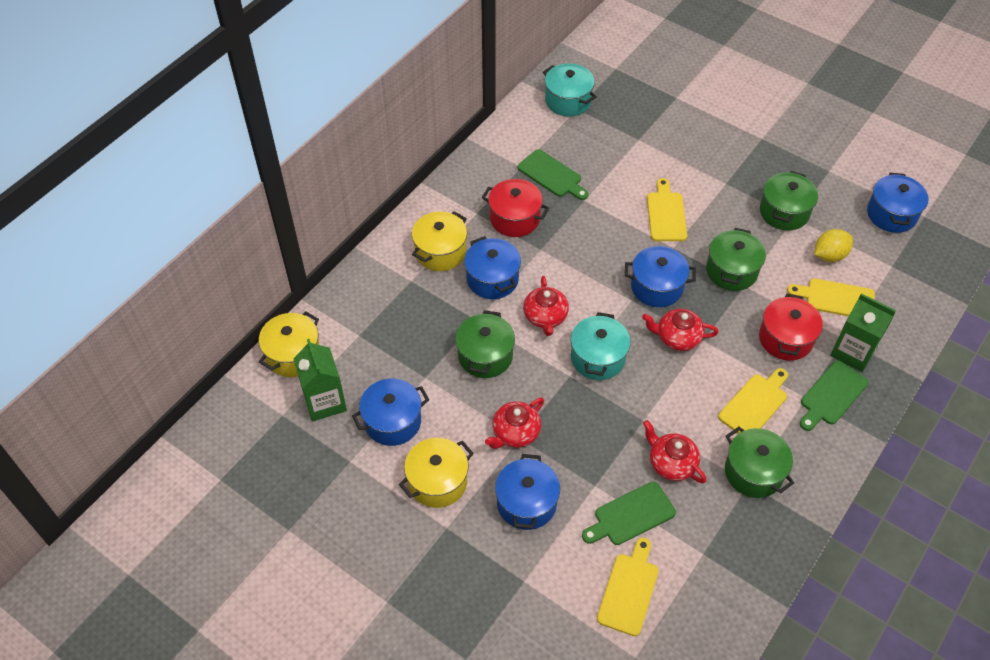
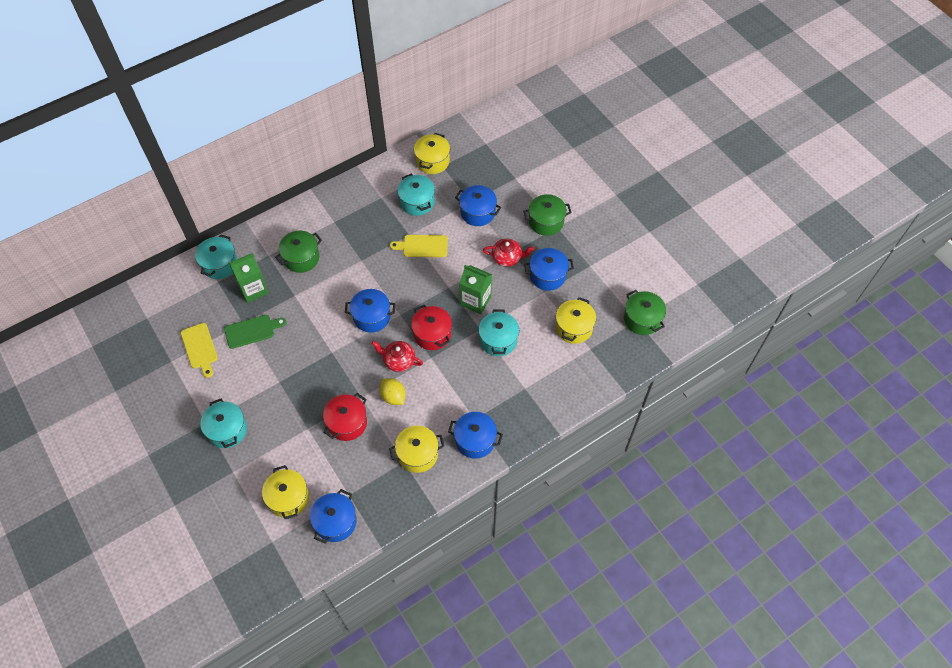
green cutting board: [518,149,589,200] [582,482,676,545] [800,361,869,431] = 3 -> [224,315,286,349] = 1
green pot: [455,310,515,378] [706,228,766,291] [725,427,794,498] [760,171,818,231] = 4 -> [275,231,322,273] [523,194,572,236] [624,290,666,335] = 3
red teapot: [485,397,544,449] [523,276,569,336] [642,309,719,351] [643,420,706,483] = 4 -> [372,341,423,372] [483,239,534,267] = 2
turquoise pot: [543,63,597,117] [571,312,630,380] = 2 -> [195,235,237,279] [200,399,247,448] [397,173,435,216] [479,309,519,356] = 4
yellow cutting board: [597,538,659,636] [647,178,687,241] [718,368,788,434] [787,278,875,316] = 4 -> [181,323,218,378] [390,235,448,257] = 2
yellow pot: [259,311,319,377] [399,438,474,508] [412,211,467,271] = 3 -> [262,465,309,519] [389,426,444,473] [414,133,450,174] [555,297,596,344] = 4

